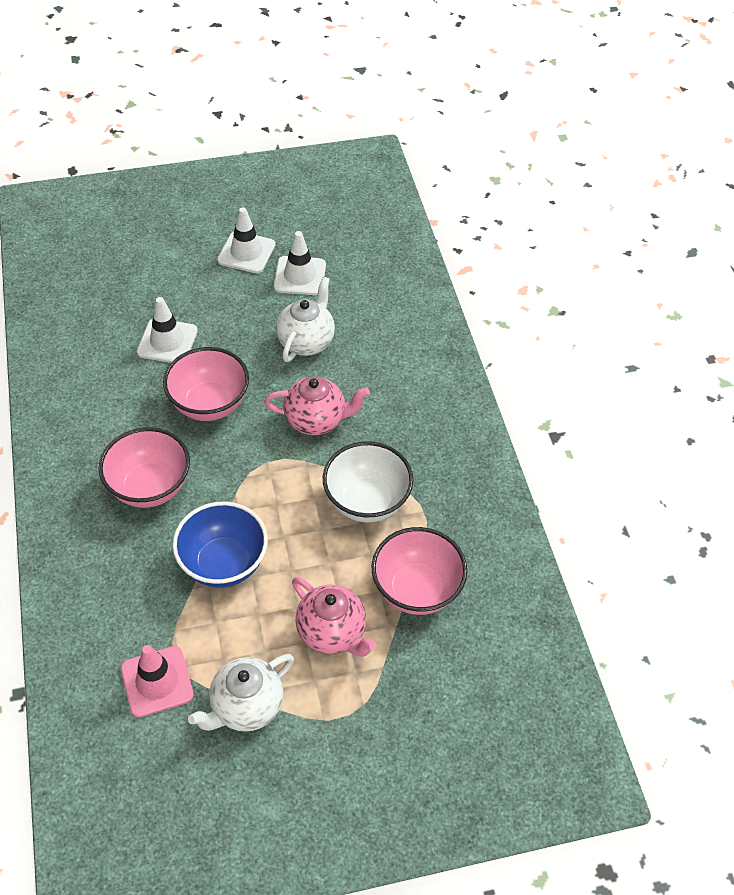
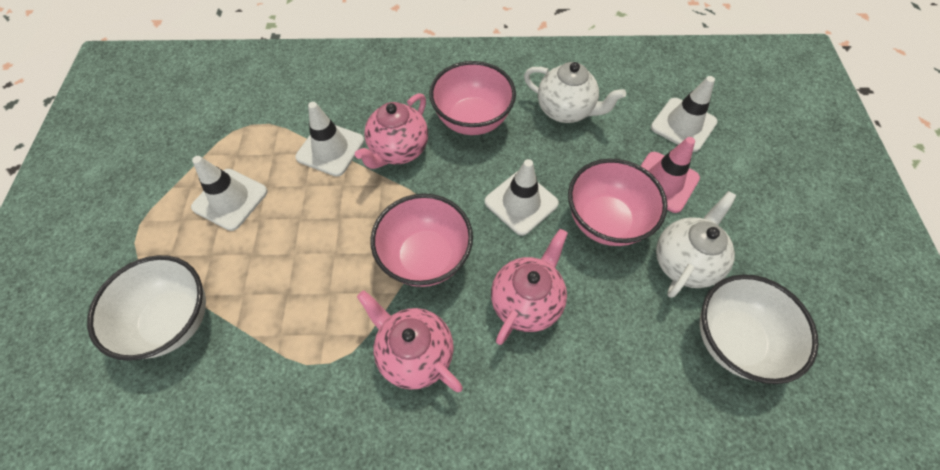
blue bowl: [173,501,268,588] = 1 -> none = 0
pink teapot: [264,376,370,435] [292,577,377,657] = 2 -> [355,93,428,169] [357,291,463,392] [491,229,568,345] = 3
white bowl: [323,441,413,523] = 1 -> [87,255,206,361] [700,274,819,384] = 2
white traffic cone: [137,297,198,363] [217,207,275,273] [274,231,326,295] = 3 -> [191,156,268,231] [295,102,364,177] [485,159,559,236] [651,76,718,152] = 4

